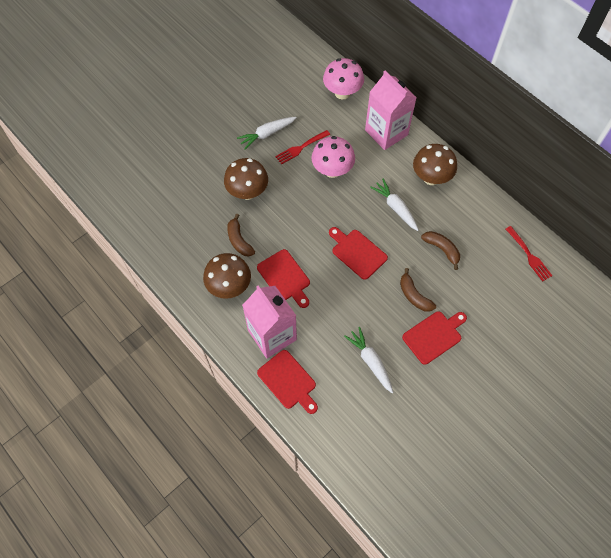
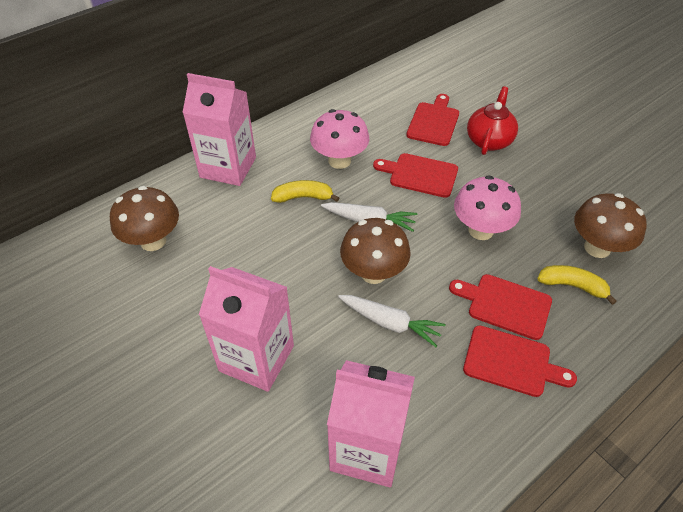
brown banana: [227,213,255,257] [400,268,436,312] [421,231,460,270] = 3 -> none = 0
pink carton: [242,286,297,358] [365,71,417,150] = 2 -> [182,73,256,186] [199,266,294,392] [327,360,415,487] = 3
red fork: [275,130,330,165] [506,226,553,281] = 2 -> none = 0
red teapot: none = 0 -> [467,86,518,155] = 1
white carrot: [237,117,297,149] [344,327,393,393] [370,179,419,231] = 3 -> [321,202,417,232] [338,295,446,347] = 2
yellow banana: none = 0 -> [271,180,339,203] [537,265,617,305] = 2

